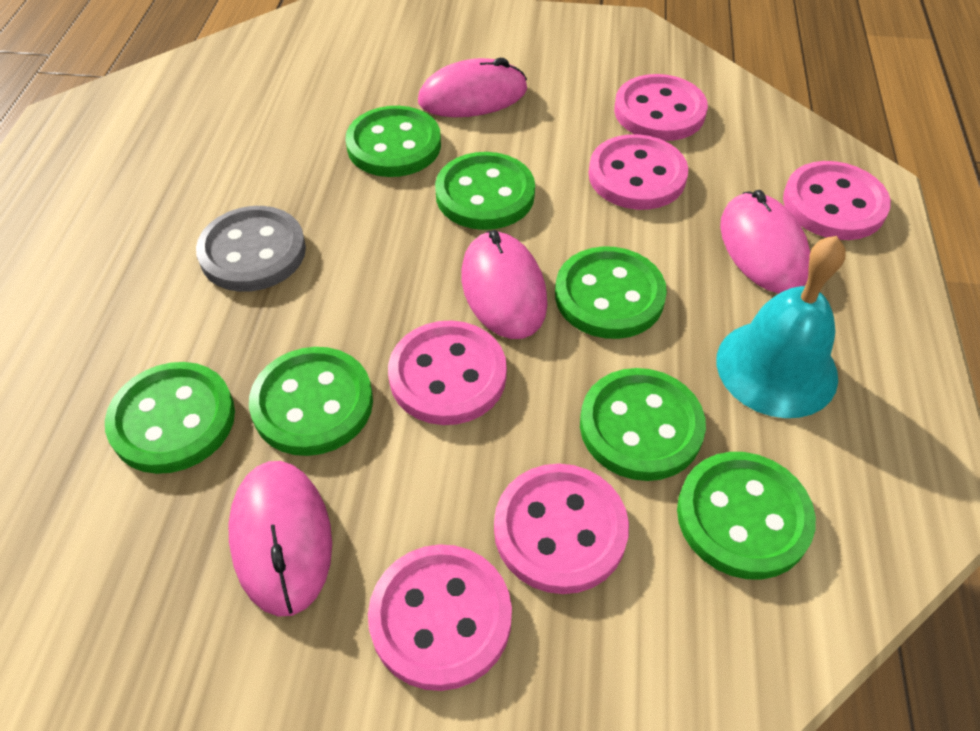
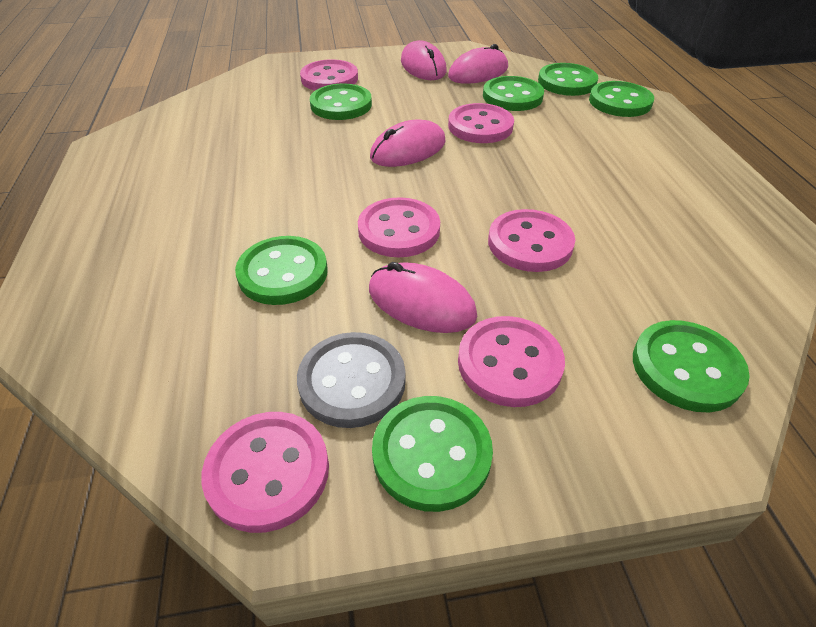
turquoise bell: [716,236,846,418] = 1 -> none = 0

